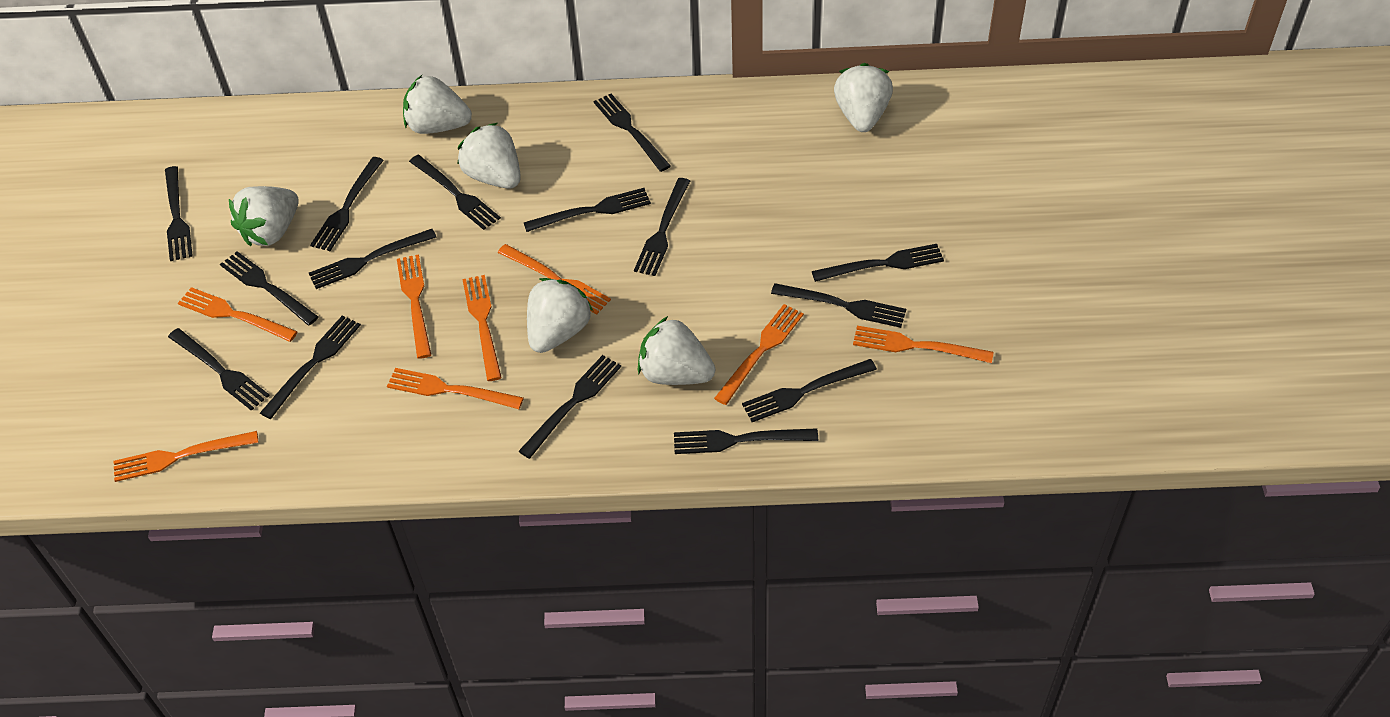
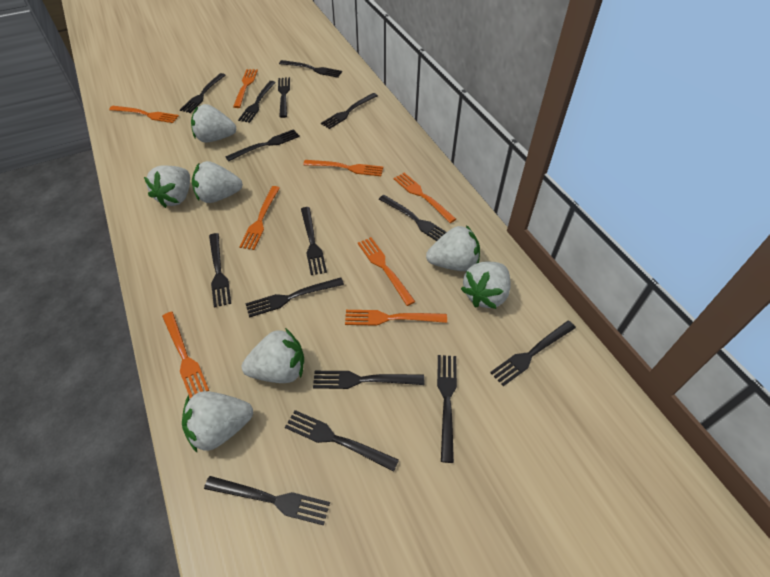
white strawberry: [229,186,299,246] [403,75,472,134] [457,123,521,189] [527,278,593,353] [638,316,715,385] [834,63,893,132] = 6 -> [144,165,190,208] [182,391,253,452] [191,104,237,143] [192,161,243,203] [242,328,304,383] [426,225,480,271] [461,262,511,309] = 7

